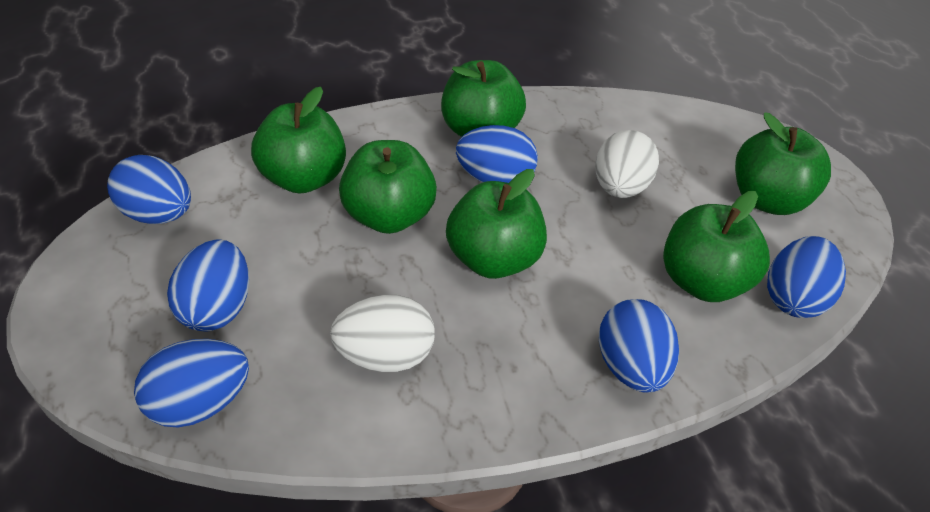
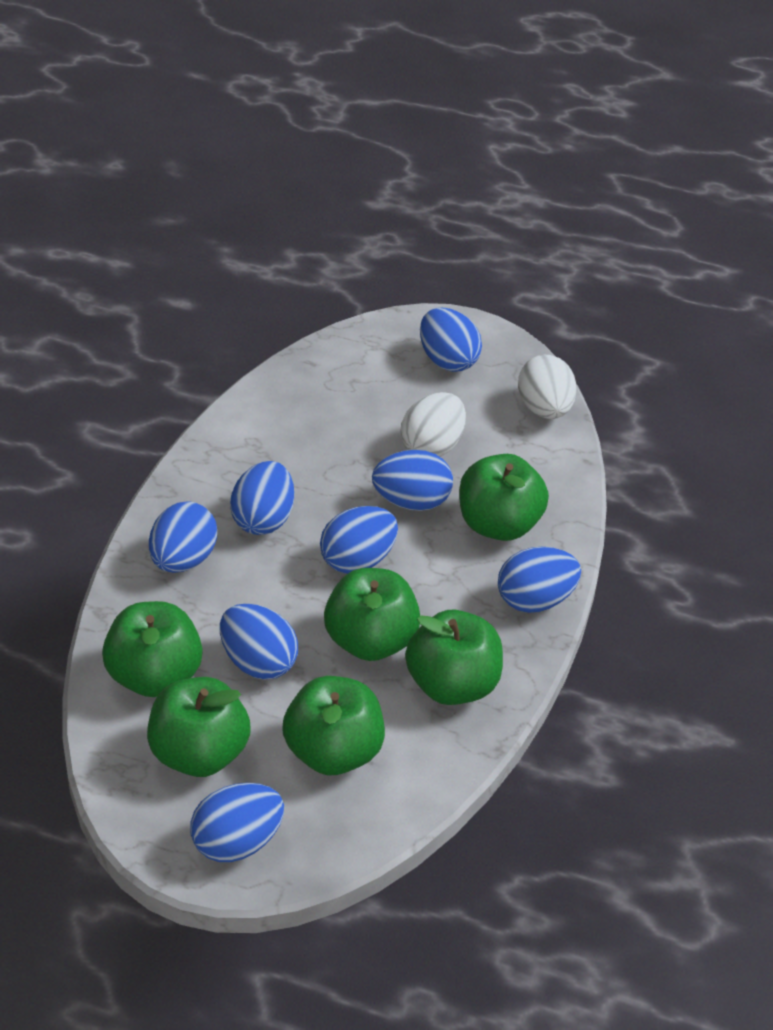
blue egg: [107,155,191,224] [134,339,249,427] [167,239,249,332] [456,125,538,183] [599,299,679,393] [767,236,846,318] = 6 -> [149,501,217,573] [190,783,284,862] [220,604,298,680] [230,461,294,535] [320,506,398,574] [372,450,453,511] [420,308,482,372] [498,547,581,613] = 8

